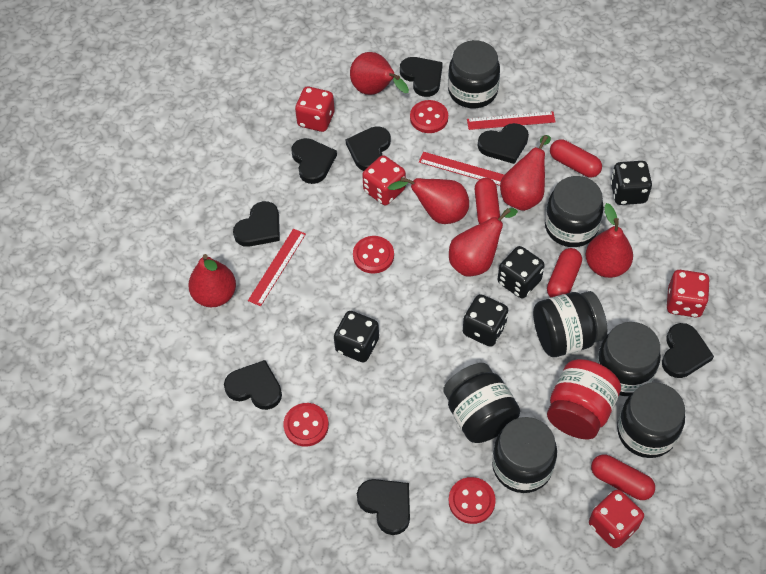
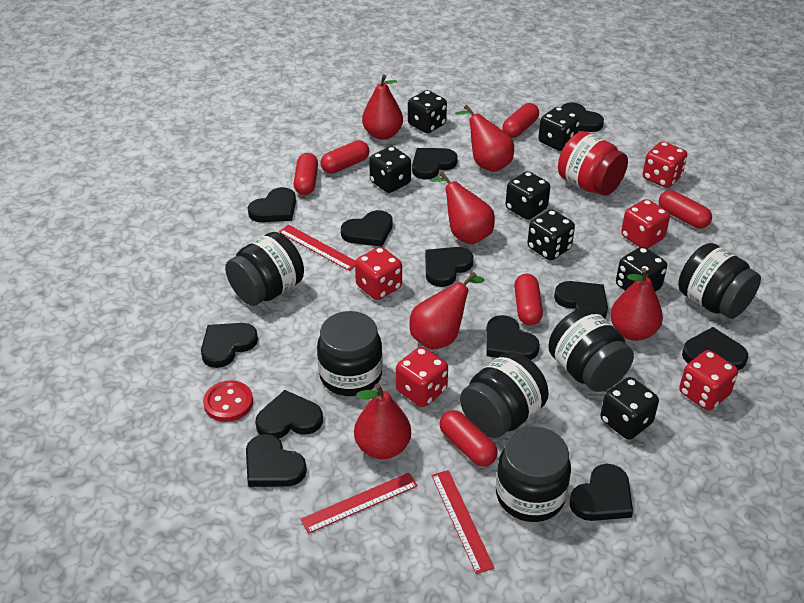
black dice: [334,311,379,362] [463,294,508,347] [498,246,545,298] [610,161,652,205] = 4 -> [369,146,411,193] [408,90,447,133] [506,171,550,220] [527,209,575,260] [538,107,580,151] [600,377,659,440] [616,247,667,292] = 7
black heart: [224,360,282,410] [233,201,280,247] [291,138,337,184] [345,126,391,171] [357,479,410,535] [400,57,443,97] [478,123,529,164] [662,323,714,378] = 8 -> [201,323,258,368] [246,434,307,487] [247,187,296,222] [255,390,323,439] [341,210,393,247] [412,148,458,180] [425,247,474,287] [486,315,540,360] [554,281,608,318] [561,102,604,132] [570,464,633,521] [682,327,748,370] = 12
black jar: [443,363,520,443] [448,40,500,108] [492,417,557,493] [533,291,607,357] [545,176,604,247] [596,322,661,396] [617,382,685,458] = 7 -> [225,232,304,306] [317,311,383,396] [460,352,549,438] [496,427,571,522] [548,308,634,392] [678,243,761,319] = 6
red button: [283,403,329,447] [353,236,394,274] [410,100,448,133] [449,477,496,524] = 4 -> [203,380,253,422] = 1
red capsule: [475,178,500,224] [547,248,582,298] [550,139,602,177] [591,454,655,500] = 4 -> [294,153,318,195] [320,140,369,174] [439,410,498,467] [502,103,539,138] [514,274,543,325] [659,190,712,228] = 6
red dice: [295,87,335,132] [362,155,406,205] [589,489,644,548] [667,270,710,318] = 4 -> [355,247,402,300] [396,347,448,407] [621,199,670,249] [643,141,687,188] [679,350,738,410] = 5

